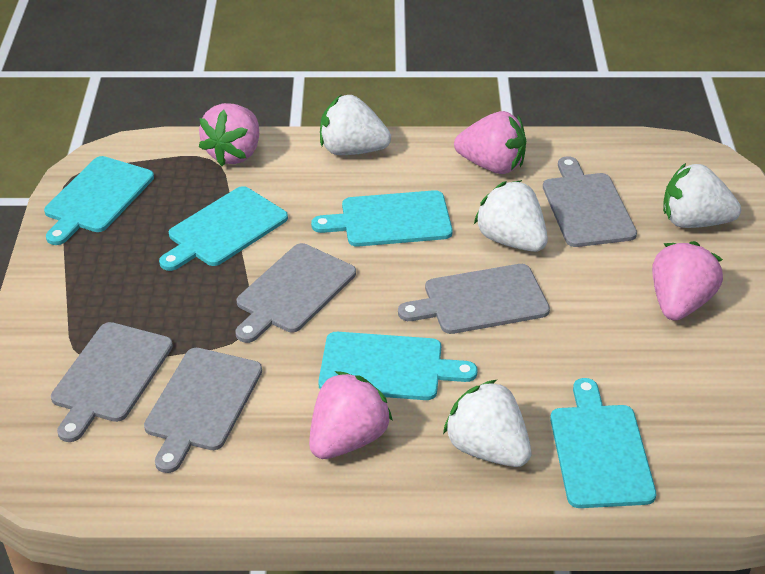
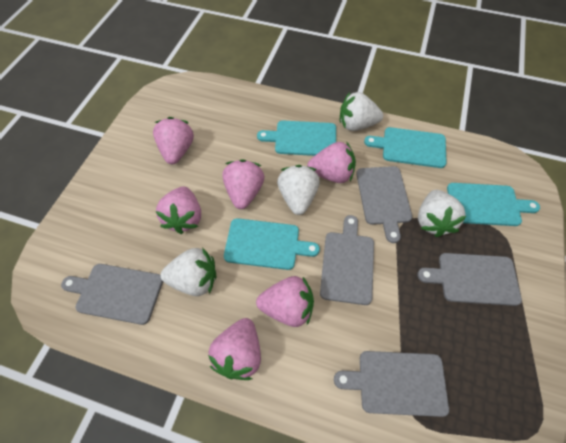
pink strawberry: [199,103,259,166] [309,371,393,459] [454,111,526,174] [652,241,723,321] = 4 -> [153,117,194,164] [155,186,201,234] [208,318,261,380] [222,159,264,209] [256,276,314,327] [307,141,356,183] = 6
turquoise cutting board: [44,156,154,245] [159,186,288,271] [311,190,453,247] [318,332,478,400] [550,378,656,508] = 5 -> [224,218,320,270] [257,121,336,156] [364,127,447,168] [447,183,540,226] = 4

